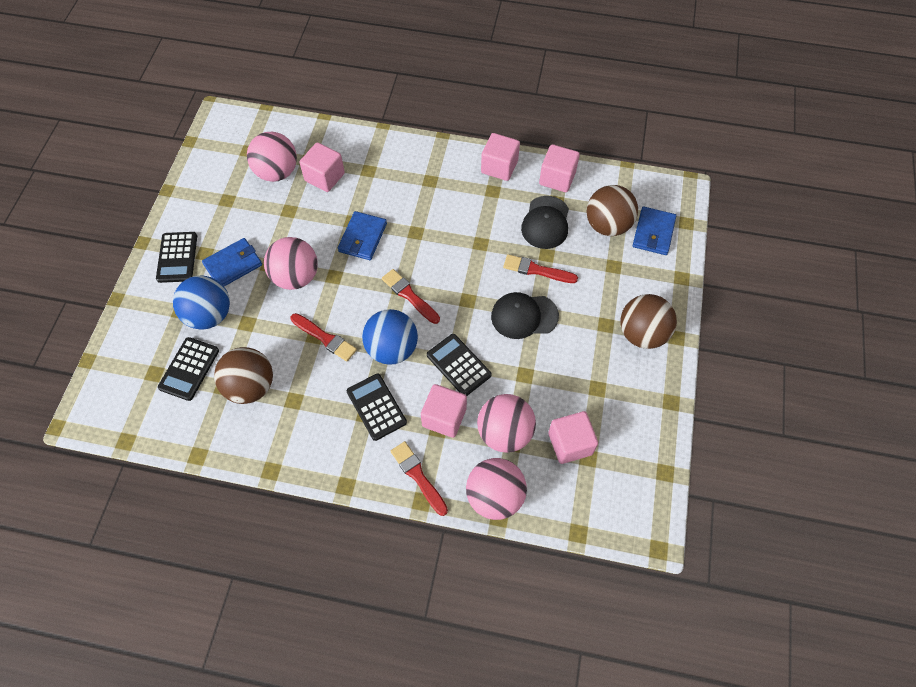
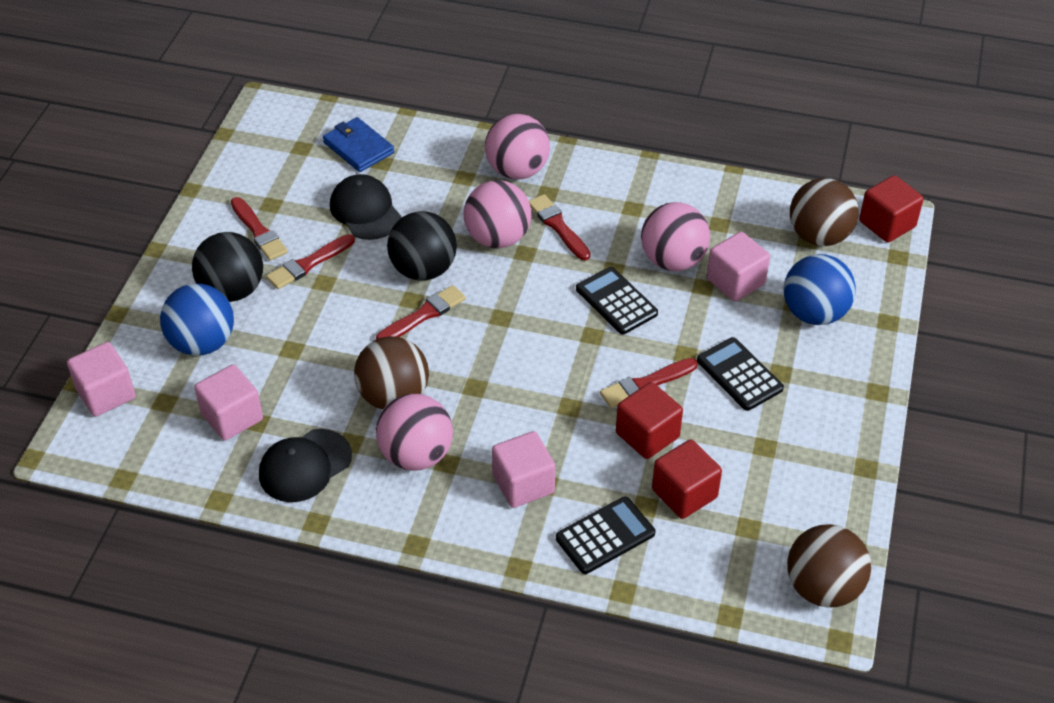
black ball: none = 0 -> [192,232,263,302] [387,211,457,281] = 2
black calculator: [156,232,197,283] [158,337,219,401] [347,373,407,441] [427,334,492,396] = 4 -> [556,496,655,574] [576,267,658,334] [697,337,784,411] = 3
blue wallet: [202,238,262,286] [338,211,387,260] [633,207,676,255] = 3 -> [323,117,394,172] = 1
pink cube: [299,142,345,192] [421,384,467,438] [481,133,520,181] [539,144,580,192] [548,411,598,464] = 5 -> [67,342,136,416] [194,364,263,441] [492,431,555,508] [707,232,770,301] = 4
red brush: [291,313,357,362] [382,269,440,324] [391,441,448,516] [503,254,578,283] = 4 -> [231,197,288,260] [266,234,355,289] [376,285,466,339] [529,194,591,261] [600,358,698,408] = 5
red cube: none = 0 -> [616,382,683,459] [652,439,722,519] [859,175,924,243] = 3

